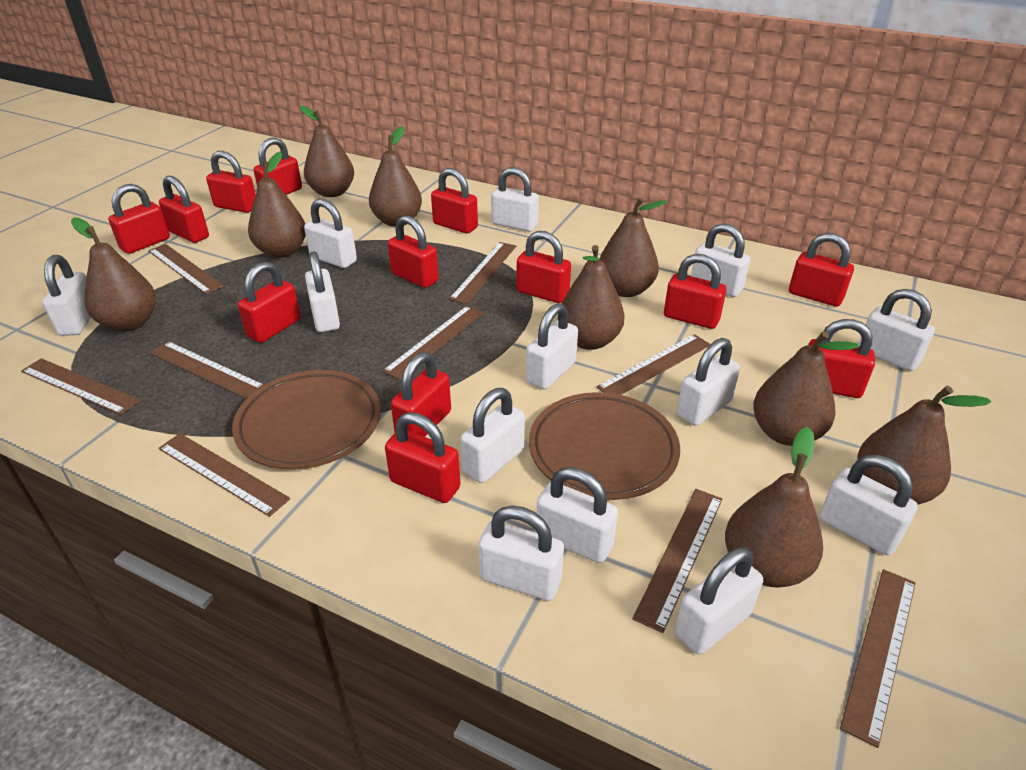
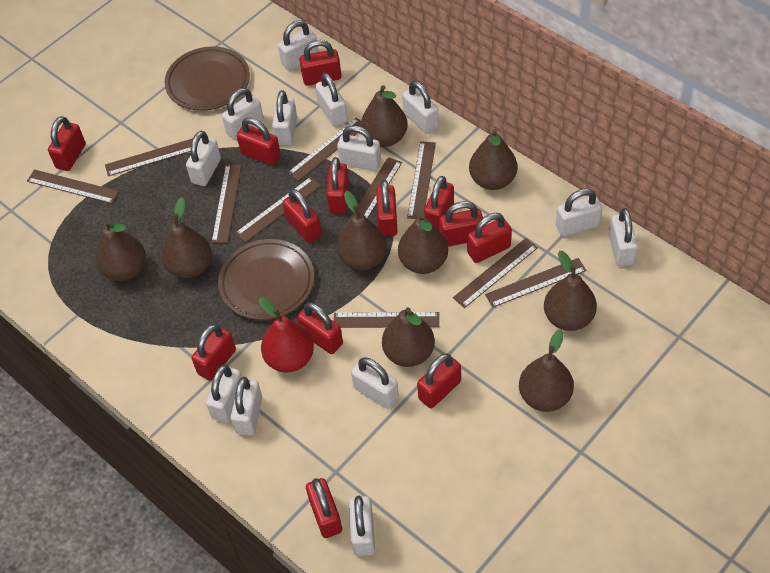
brown ruler: [21,358,140,415] [148,244,224,294] [150,341,264,399] [159,433,290,517] [383,305,484,380] [449,242,516,304] [596,334,710,395] [632,489,722,633] [840,569,916,748] = 9 -> [27,169,119,204] [105,138,193,176] [212,164,241,243] [235,177,321,242] [288,118,361,181] [334,312,439,328] [344,157,402,228] [407,141,436,219] [453,238,538,308] [485,258,586,308] = 10
red pear: none = 0 -> [258,298,314,373] = 1

